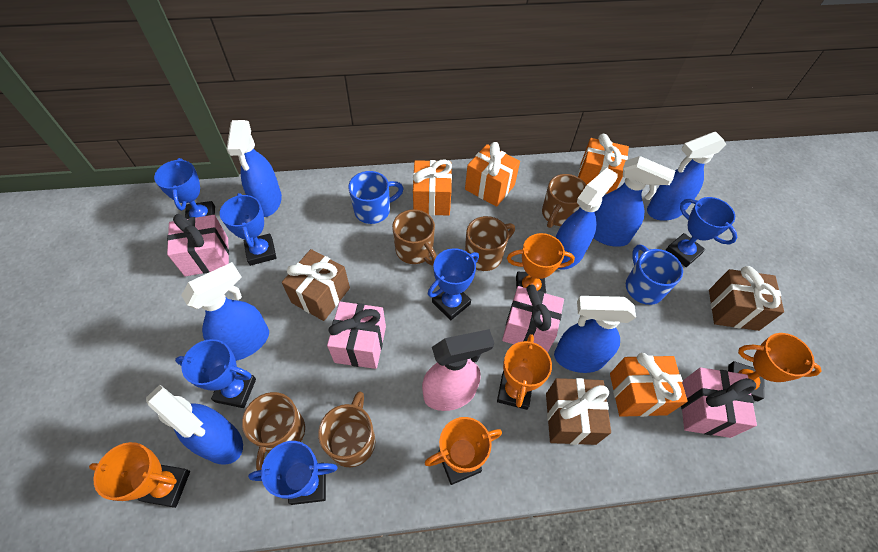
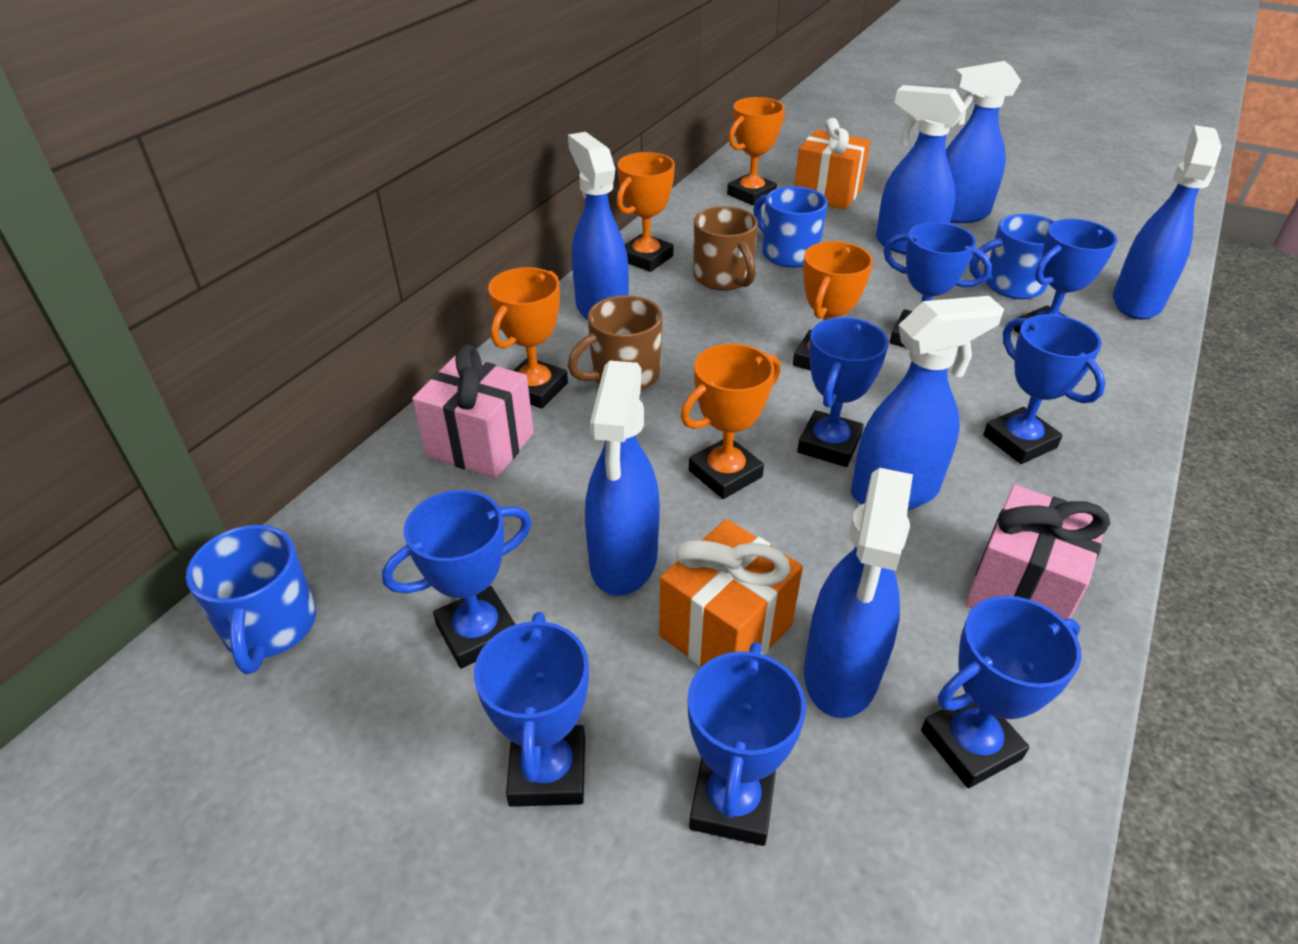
blue mug: [348,171,404,224] [626,245,683,305] = 2 -> [186,525,316,674] [753,186,828,268] [969,214,1055,299] = 3
blue trophy: [154,158,215,219] [175,339,256,408] [220,193,277,266] [248,441,338,505] [428,248,479,320] [665,197,738,267] = 6 -> [382,490,532,669] [474,612,589,807] [688,642,806,846] [797,317,889,467] [883,222,992,348] [921,596,1081,788] [983,314,1106,464] [1014,219,1118,333] = 8
brown gift: [282,249,350,321] [546,378,611,445] [709,266,784,331] = 3 -> none = 0
brown mug: [242,392,305,471] [318,391,375,467] [392,209,437,266] [465,216,515,271] [542,174,586,228] = 5 -> [568,295,663,390] [693,206,758,291] = 2
orange gift: [413,159,452,216] [465,142,520,207] [578,134,629,194] [610,353,688,417] = 4 -> [659,519,803,667] [794,118,870,209] = 2
pink gift: [167,214,229,276] [327,302,386,369] [502,284,564,353] [681,368,757,438] = 4 -> [412,345,534,479] [965,485,1110,619] = 2
pink spray bottle: [422,329,494,411] = 1 -> none = 0

